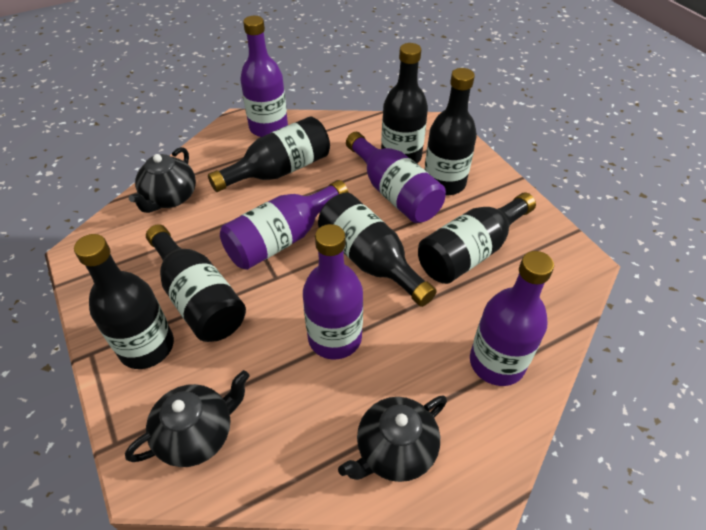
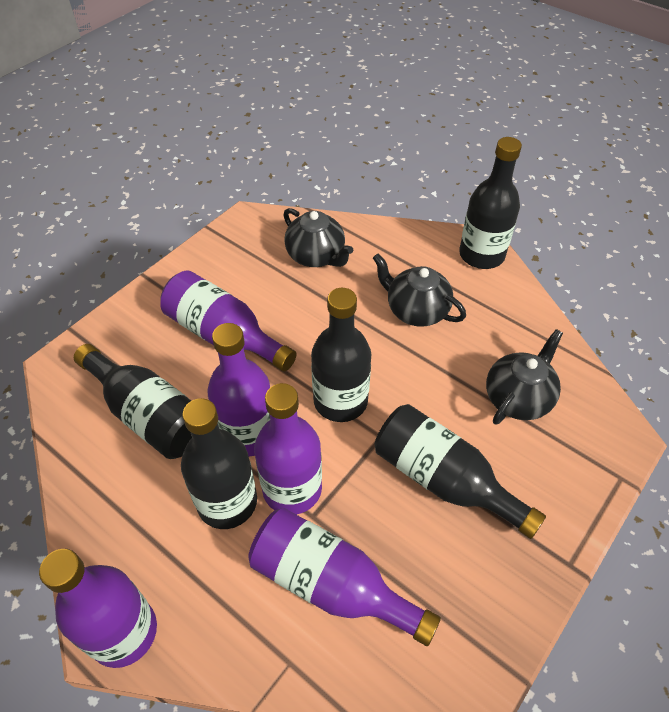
black bottle: [74,234,174,369] [146,224,246,342] [208,116,330,192] [318,193,437,307] [381,43,428,163] [418,192,536,284] [425,68,477,195] = 7 -> [74,344,192,459] [181,398,257,529] [311,288,371,422] [374,404,546,539] [459,137,522,269] = 5

